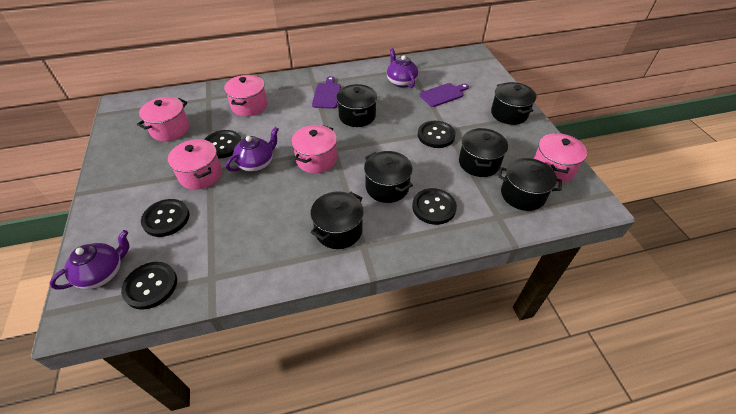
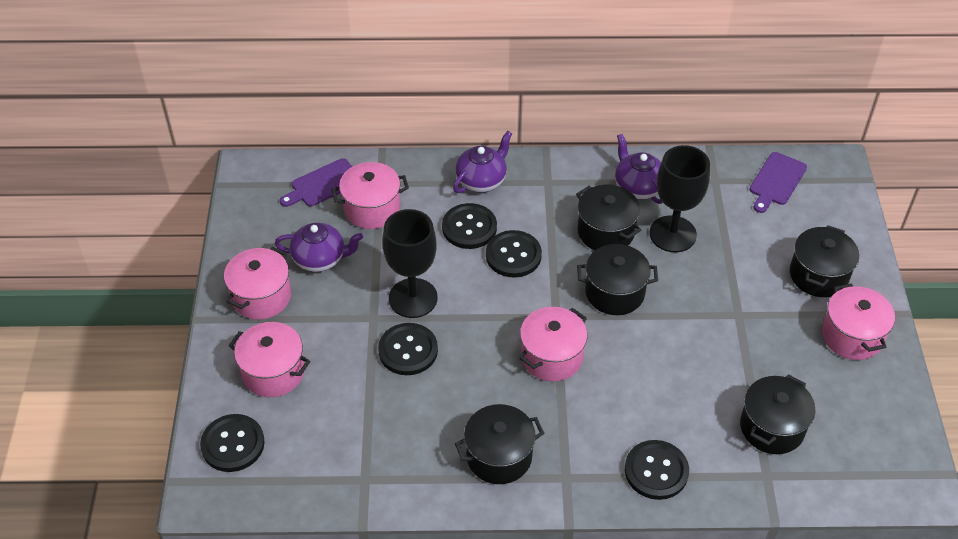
black goblet: none = 0 -> [382,209,438,318] [649,145,710,252] = 2
black pot: [310,191,364,249] [337,84,377,127] [364,151,413,203] [459,128,508,177] [491,82,536,125] [498,158,562,211] = 6 -> [455,404,544,484] [576,185,641,250] [577,244,658,315] [740,374,815,454] [790,225,859,297] = 5

